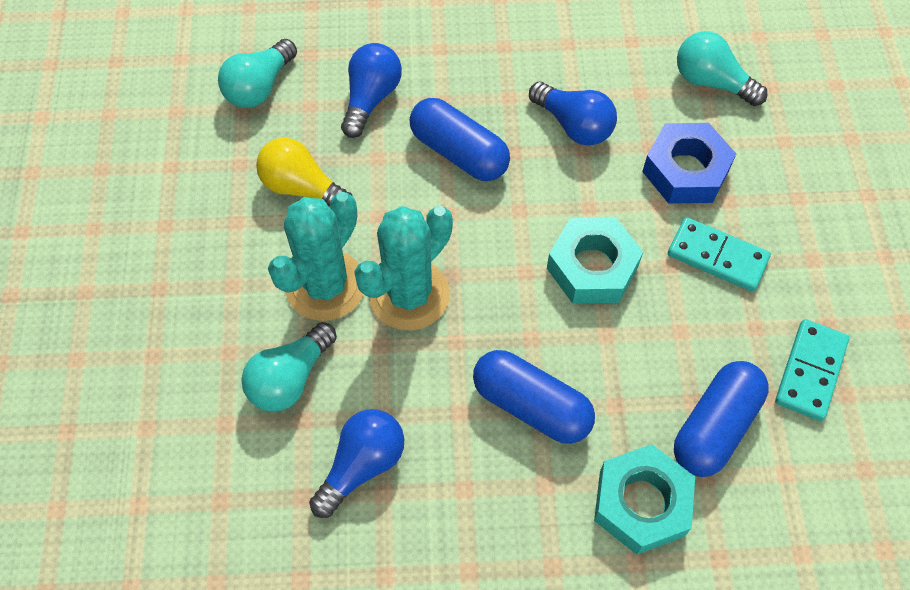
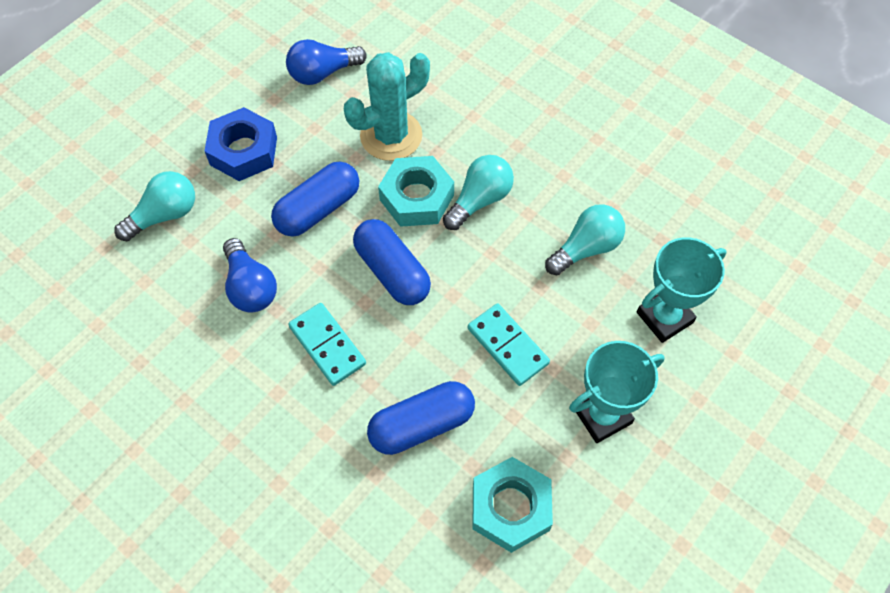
blue light bulb: [309,409,404,518] [341,43,402,138] [529,82,617,146] = 3 -> [223,238,277,312] [286,39,367,85] = 2
turquoise cactus: [268,192,364,321] [354,206,453,331] = 2 -> [344,52,430,161] = 1
turquoise trophy: none = 0 -> [569,341,665,443] [637,237,727,343] = 2
yellow light bulb: [256,138,353,206] = 1 -> none = 0

